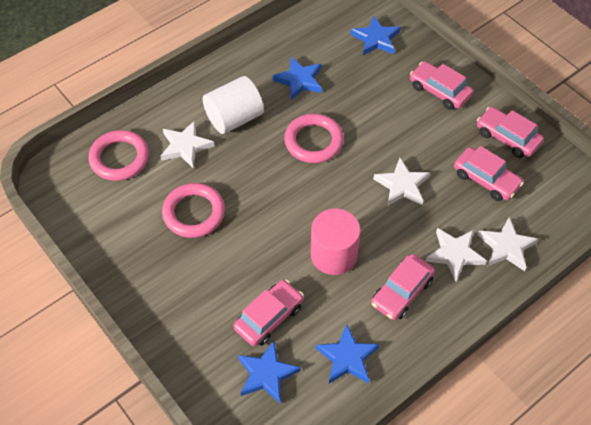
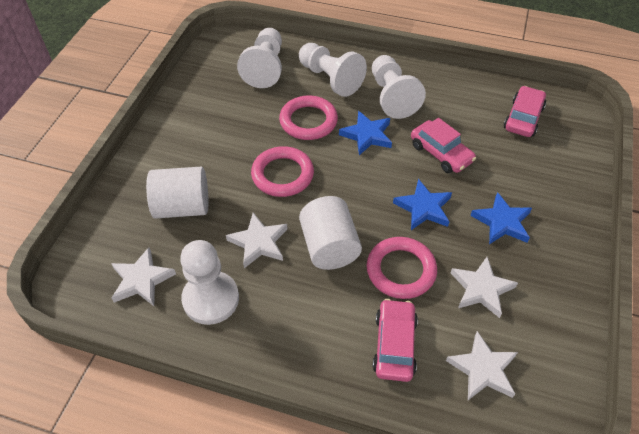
blue star: [238,341,301,404] [272,57,322,100] [316,324,379,383] [350,16,401,55] = 4 -> [339,111,392,155] [393,179,452,230] [470,192,532,244] = 3
pink car: [233,280,304,346] [371,254,435,320] [410,61,473,110] [454,146,524,201] [477,107,544,158] = 5 -> [373,299,418,382] [411,118,476,173] [504,86,546,137] = 3
pink cylinder: [311,209,361,275] = 1 -> none = 0
white cylinder: [203,76,264,134] = 1 -> [146,167,209,219] [299,196,362,270] = 2
white pawn: none = 0 -> [180,240,239,325] [237,28,282,88] [299,43,367,97] [372,55,426,119] = 4

